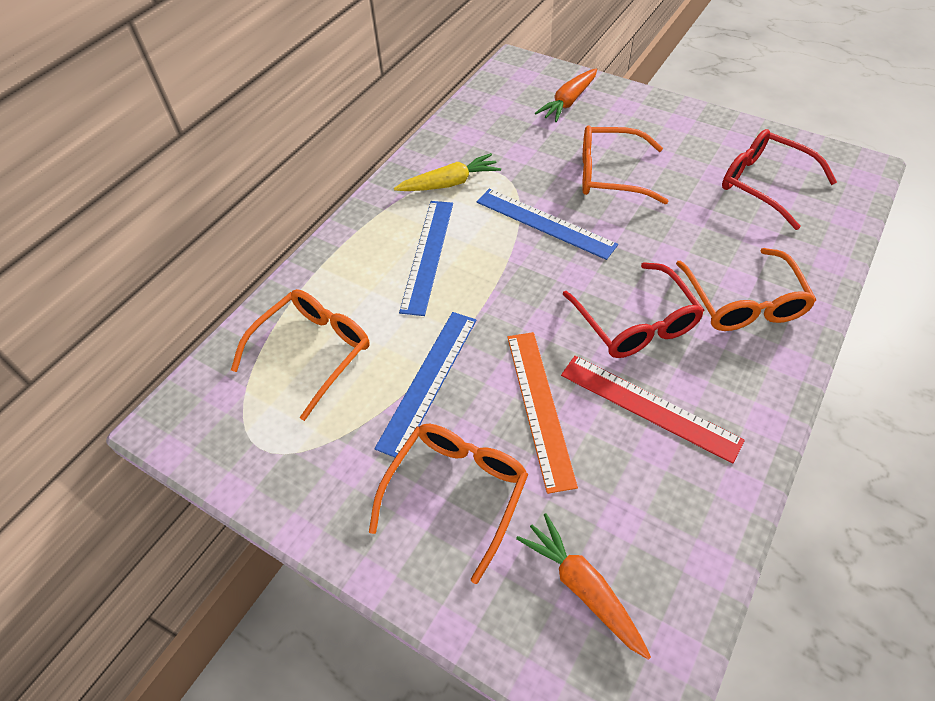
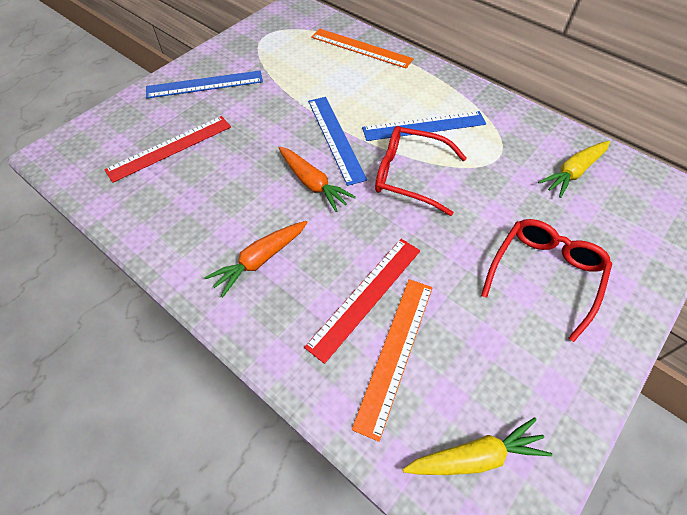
orange glasses: [231,289,370,421] [369,424,528,584] [582,125,668,204] [676,248,816,331] = 4 -> none = 0
orange ruler: [507,332,578,494] = 1 -> [311,28,414,68] [352,279,433,442] = 2
red ruler: [561,356,745,464] = 1 -> [104,116,231,183] [304,239,420,364] = 2
yellow carrot: [394,153,501,191] = 1 -> [403,417,552,475] [538,141,610,198] = 2

